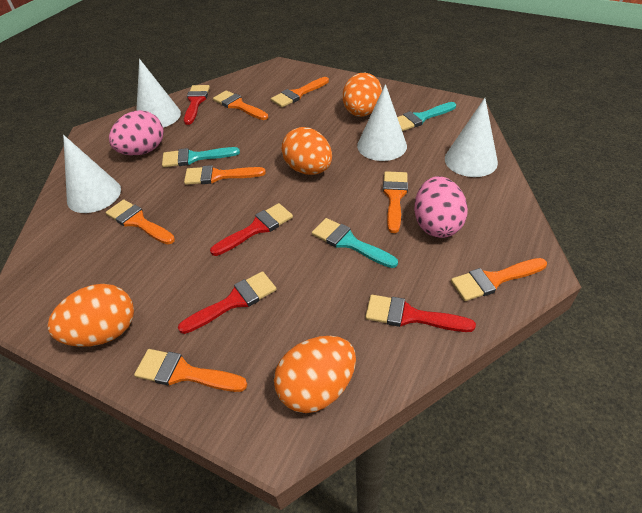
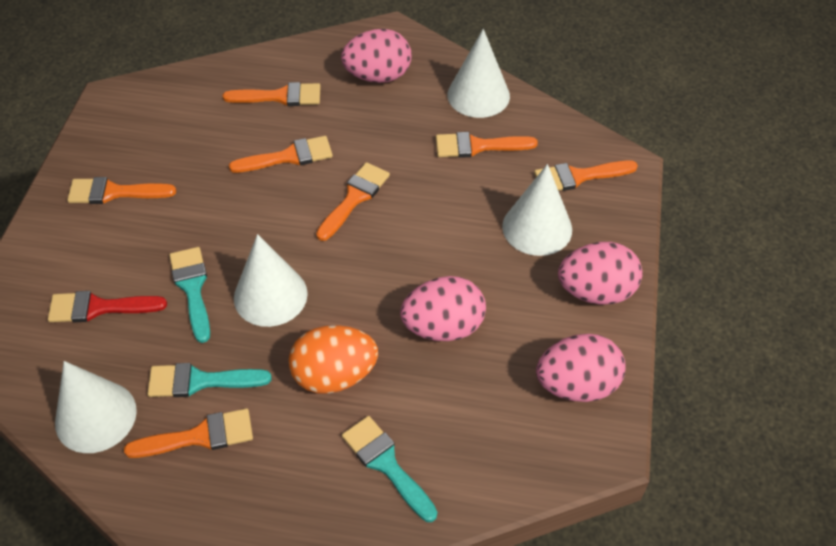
orange egg: [47,284,134,347] [274,336,356,413] [282,127,332,175] [343,73,382,117] = 4 -> [289,325,378,394] = 1
pink egg: [109,110,164,155] [414,176,468,238] = 2 -> [341,29,412,83] [400,276,486,341] [536,334,626,402] [558,242,643,305] = 4
red brush: [178,271,277,334] [184,85,210,125] [210,203,293,256] [365,295,476,332] = 4 -> [48,291,167,322] = 1

